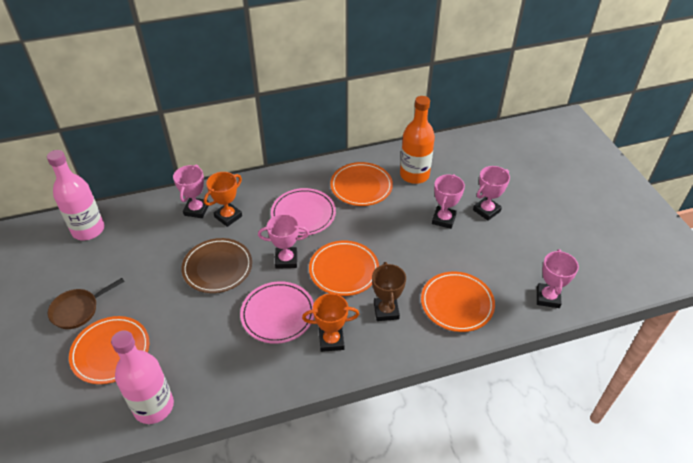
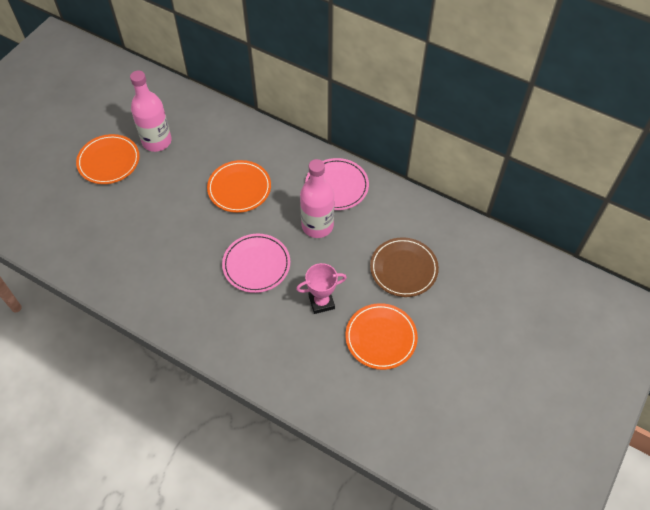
brown pan: [48,278,125,329] = 1 -> none = 0
brown trophy: [372,262,406,321] = 1 -> none = 0
orange bottle: [400,96,435,184] = 1 -> none = 0
orange plate: [69,316,149,384] [309,241,379,296] [330,162,393,206] [421,271,495,332] = 4 -> [76,134,140,184] [207,160,271,213] [346,303,418,370] = 3
orange trophy: [204,172,242,227] [302,293,359,352] = 2 -> none = 0
pink trophy: [173,164,209,218] [258,214,309,269] [432,174,465,229] [473,166,510,221] [537,249,579,308] = 5 -> [296,263,347,314] = 1

